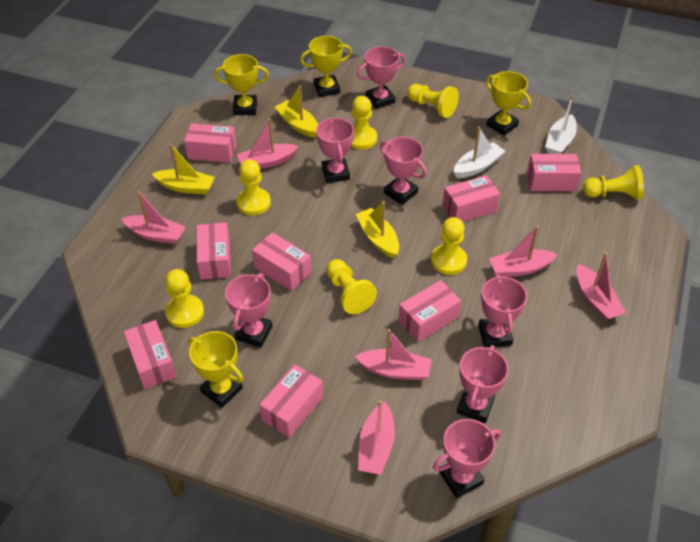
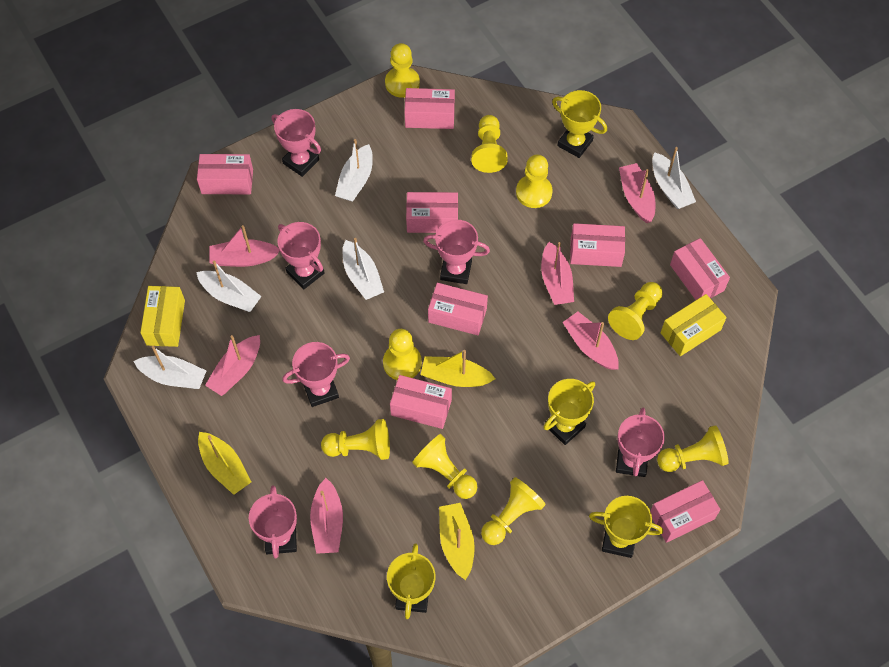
pink trophy: [225,273,272,347] [316,117,354,183] [357,46,405,109] [380,137,427,205] [433,419,501,498] [457,345,509,423] [478,274,527,348] = 7 -> [249,485,297,558] [272,109,321,177] [277,222,324,289] [282,342,350,407] [423,220,490,284] [616,408,665,477] = 6
white boat: [454,127,505,178] [545,95,577,154] = 2 -> [133,346,206,389] [196,260,262,312] [335,139,373,202] [343,238,384,300] [652,147,696,209] = 5
yellow box: none = 0 -> [140,286,185,347] [661,294,727,356] = 2
yellow pawn: [165,269,204,328] [236,159,271,215] [326,259,377,314] [351,96,377,150] [407,84,459,118] [431,217,467,275] [583,165,644,200] = 7 -> [321,419,390,460] [383,329,422,380] [385,43,420,98] [412,434,477,499] [471,115,508,173] [481,477,546,545] [516,155,552,208] [608,282,663,340] [657,425,729,472] = 9

